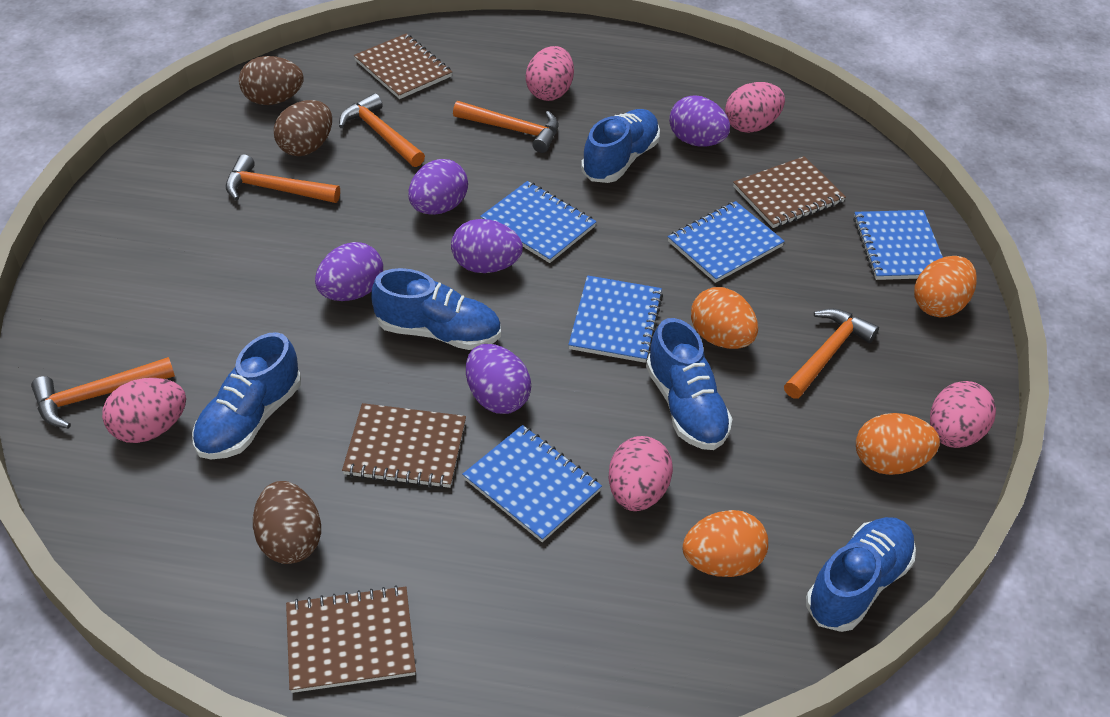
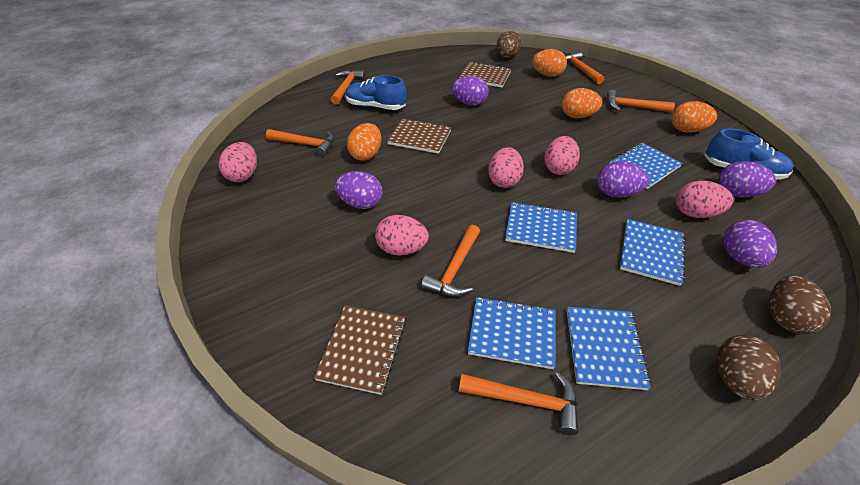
blue shoe: [192,332,301,459] [371,268,501,350] [581,109,660,183] [646,318,733,450] [806,517,916,632] = 5 -> [345,75,407,110] [704,128,794,180] = 2
brown notebook: [286,585,416,693] [342,403,466,488] [354,34,452,99] [733,156,846,228] = 4 -> [314,305,406,395] [387,118,451,154] [459,61,511,88] = 3
orange hammer: [31,357,175,429] [226,154,340,203] [339,93,425,167] [453,101,559,153] [784,308,879,399] = 5 -> [266,129,334,157] [331,70,366,105] [421,225,480,297] [459,372,579,435] [565,52,604,84] [607,90,675,112] = 6

